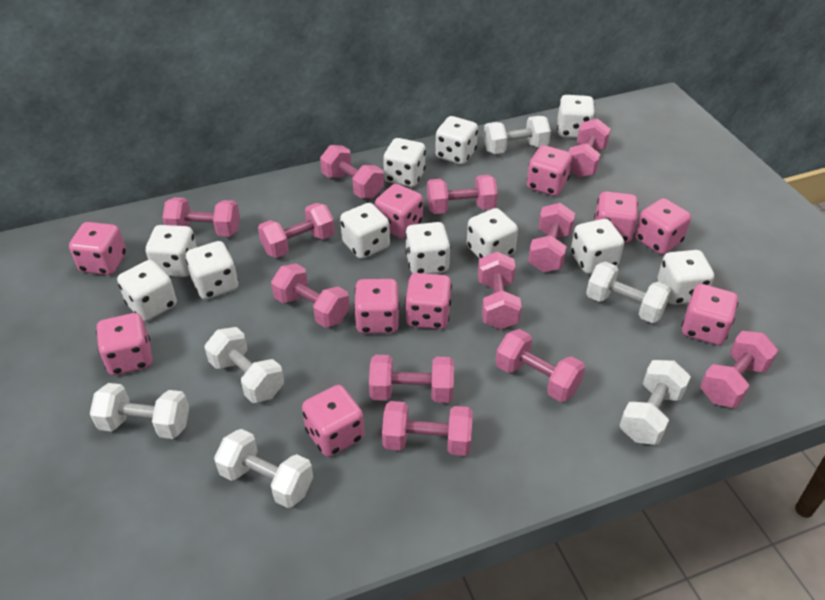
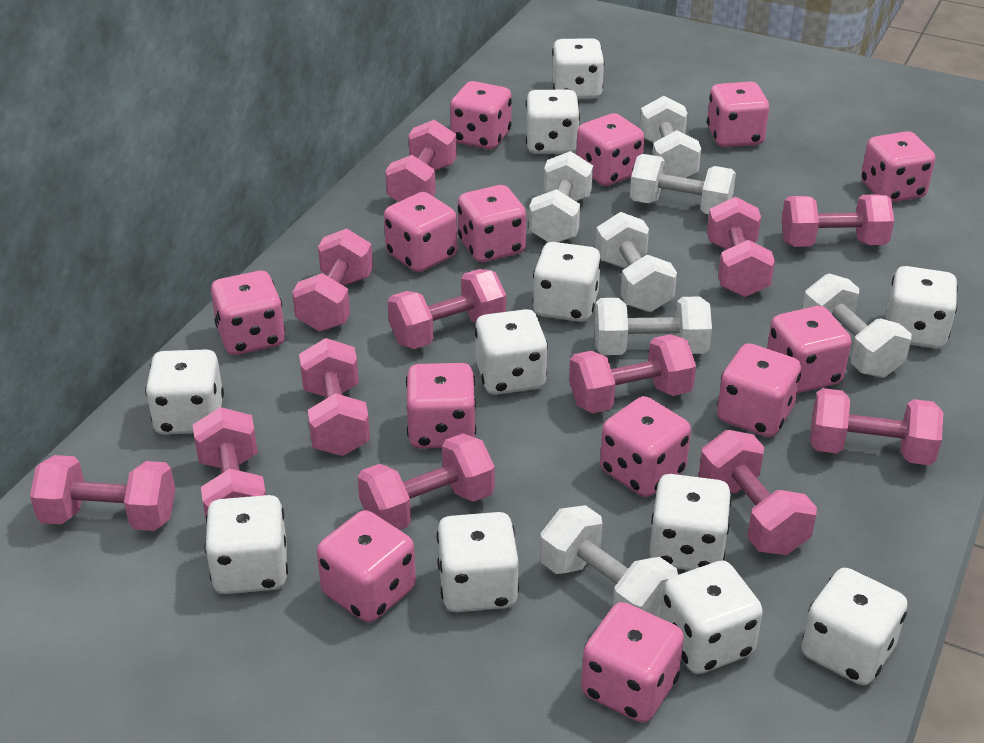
pink dice: [69,222,126,275] [96,313,152,375] [302,385,364,457] [354,279,400,334] [375,184,423,238] [405,273,452,329] [527,145,572,196] [594,191,638,243] [635,198,691,254] [682,284,738,345] = 10 -> [211,271,285,355] [317,510,416,622] [384,192,457,272] [406,363,476,449] [450,81,512,150] [458,185,526,262] [576,113,644,186] [581,602,684,723] [600,396,691,497] [707,82,769,147] [717,343,801,437] [767,306,852,393] [861,131,935,202] = 13
white dumbbell: [90,383,189,439] [205,327,284,403] [214,429,313,508] [483,116,551,154] [586,261,672,323] [619,360,691,445] = 6 -> [529,151,593,242] [540,505,678,618] [594,297,712,355] [595,212,677,312] [630,154,736,214] [640,96,701,178] [802,273,911,378] = 7

